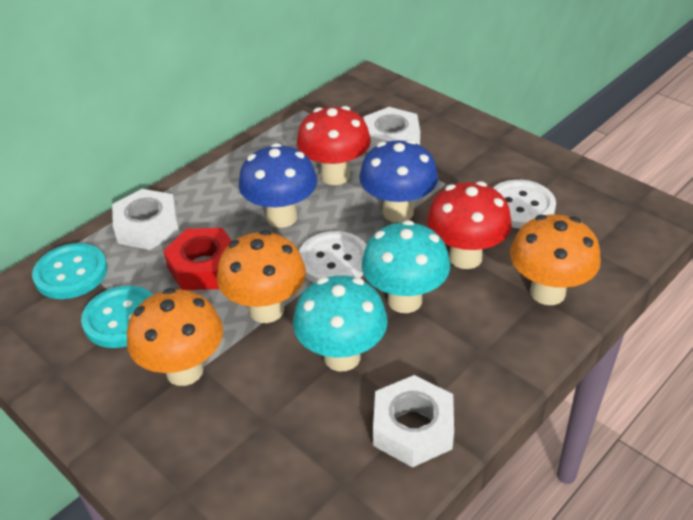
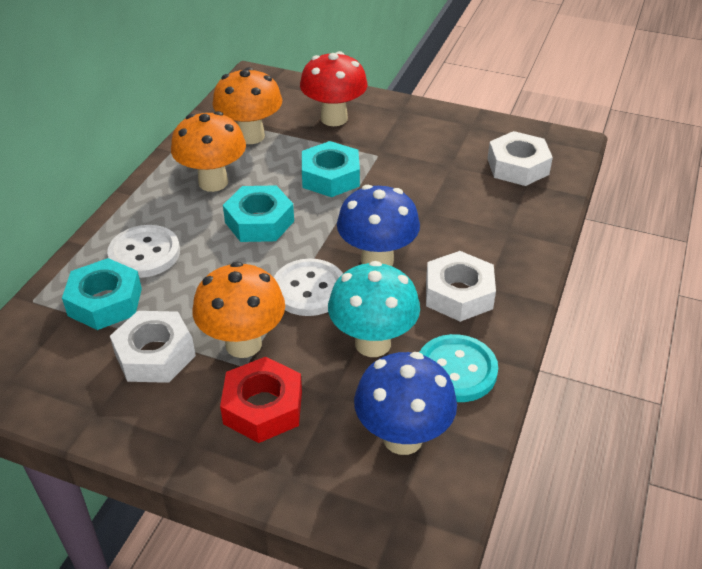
red mushroom: [297,106,371,185] [427,181,512,269] = 2 -> [300,51,368,126] = 1
turquoise button: [32,243,108,299] [81,286,153,348] = 2 -> [420,334,498,402] = 1
turquoise mushroom: [293,275,388,371] [361,220,450,313] = 2 -> [328,261,420,357] = 1
turquoise nut: none = 0 -> [62,258,142,330] [223,185,294,242] [302,141,360,197] = 3

